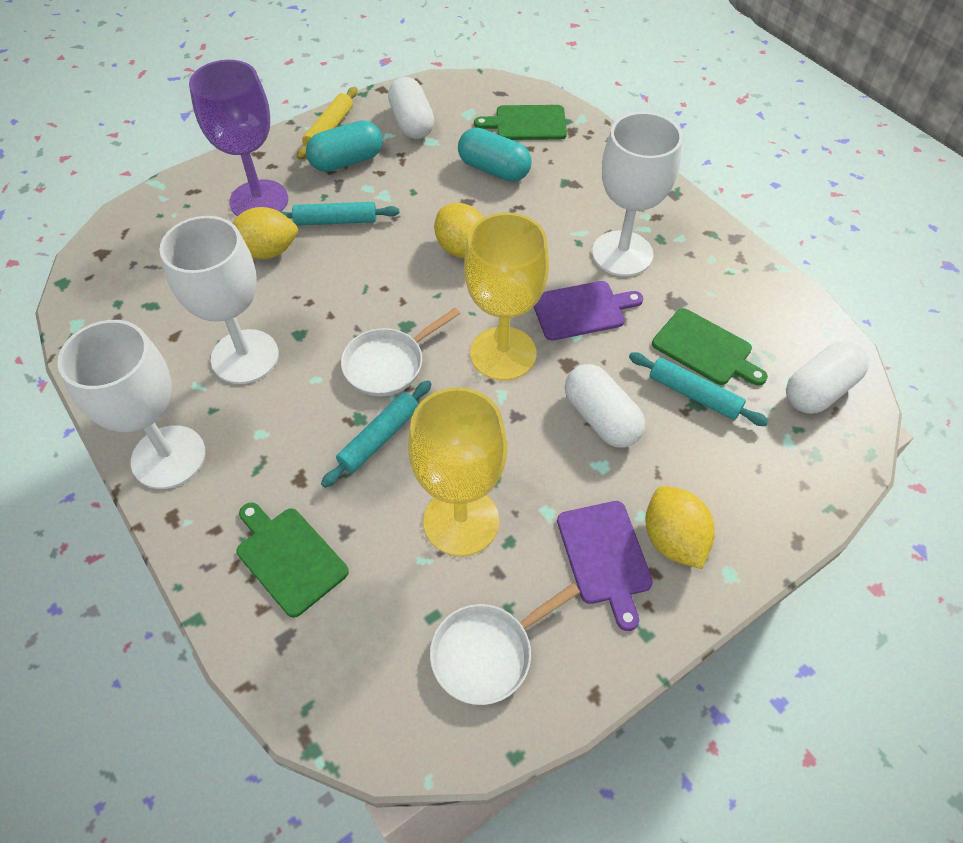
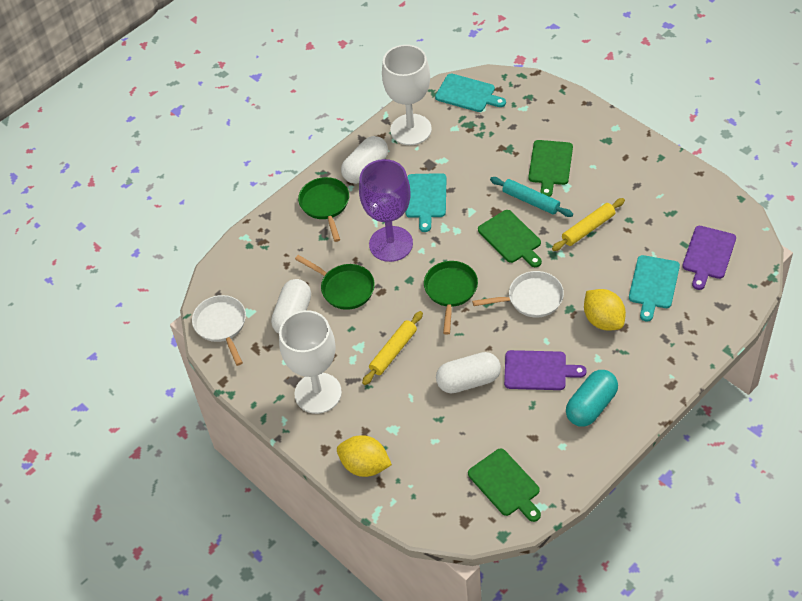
green pan: none = 0 -> [295,255,375,310] [298,177,349,242] [424,261,478,335] = 3
turquoise capsule: [306,120,383,172] [458,128,532,182] = 2 -> [566,370,618,427] = 1
turquoise cutting board: none = 0 -> [405,173,446,232] [435,74,506,112] [629,255,680,322] = 3
turquoise rolling pin: [279,202,399,226] [321,380,432,488] [629,352,769,426] = 3 -> [490,177,573,217] = 1
white goblet: [57,320,205,489] [159,216,279,384] [592,112,683,276] = 3 -> [279,310,342,414] [382,45,432,145] = 2
yellow goblet: [408,387,507,556] [464,213,549,381] = 2 -> none = 0
yellow lemon: [233,207,298,259] [434,203,483,258] [645,486,715,569] = 3 -> [337,435,392,477] [584,289,626,330] = 2
yellow rolling pin: [297,87,357,160] = 1 -> [362,311,423,385] [552,198,625,251] = 2

